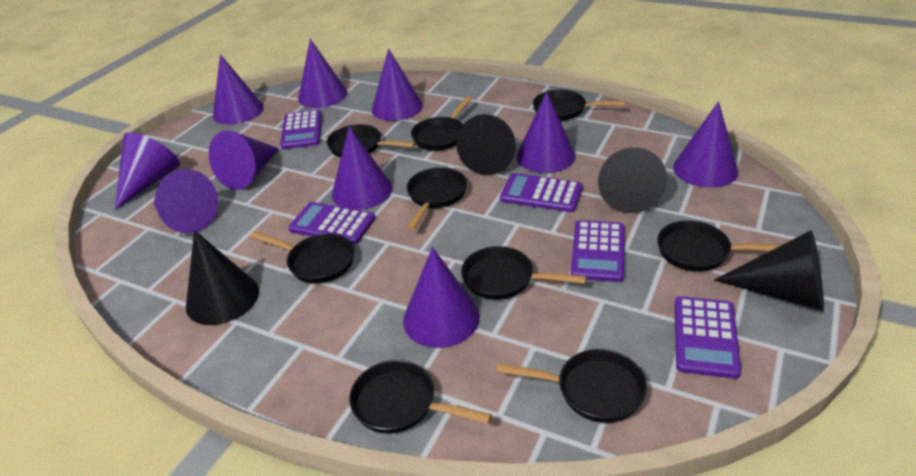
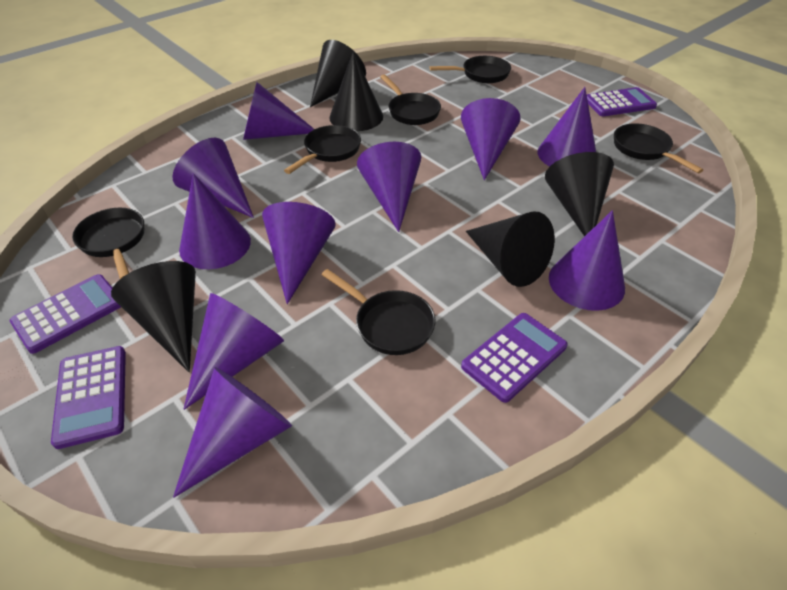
black cone: [186,230,259,325] [456,114,516,175] [598,147,667,213] [714,230,824,311] = 4 -> [111,261,196,372] [310,40,366,107] [329,52,383,131] [466,211,555,287] [545,152,614,236] = 5
black pan: [250,231,355,284] [327,124,416,157] [349,360,492,434] [407,167,467,230] [411,96,473,151] [461,246,586,300] [497,349,647,423] [533,90,626,121] [657,220,781,272] = 9 -> [72,208,144,279] [284,125,361,174] [322,269,436,355] [380,75,441,125] [430,56,511,83] [614,123,703,173] = 6
purple calculator: [280,110,322,149] [289,202,375,245] [500,173,583,212] [571,220,624,282] [675,296,741,379] = 5 -> [9,274,121,354] [51,346,126,449] [461,313,568,403] [587,87,657,116] = 4

